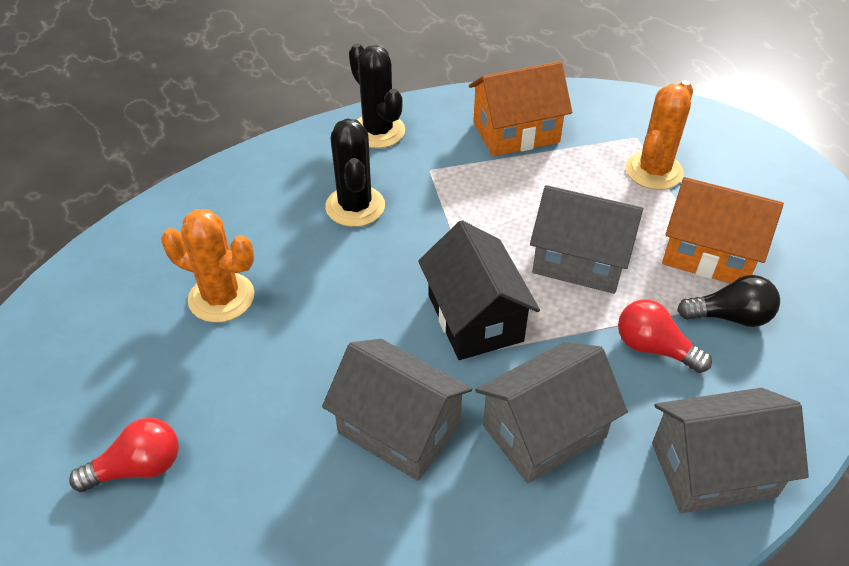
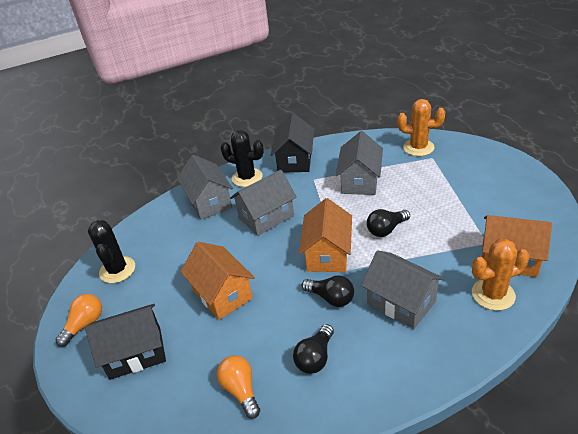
black house: [418,220,540,360] = 1 -> [85,304,166,380] [271,113,314,173] = 2
black light bulb: [677,275,780,327] = 1 -> [293,324,334,374] [301,275,354,307] [367,209,410,237] = 3
orange house: [469,61,572,157] [662,177,784,284] = 2 -> [180,242,255,320] [299,198,352,272] [482,215,552,277] = 3
orange light bulb: none = 0 -> [56,294,102,347] [217,355,260,419] = 2
red light bulb: [69,418,179,492] [618,299,712,373] = 2 -> none = 0

